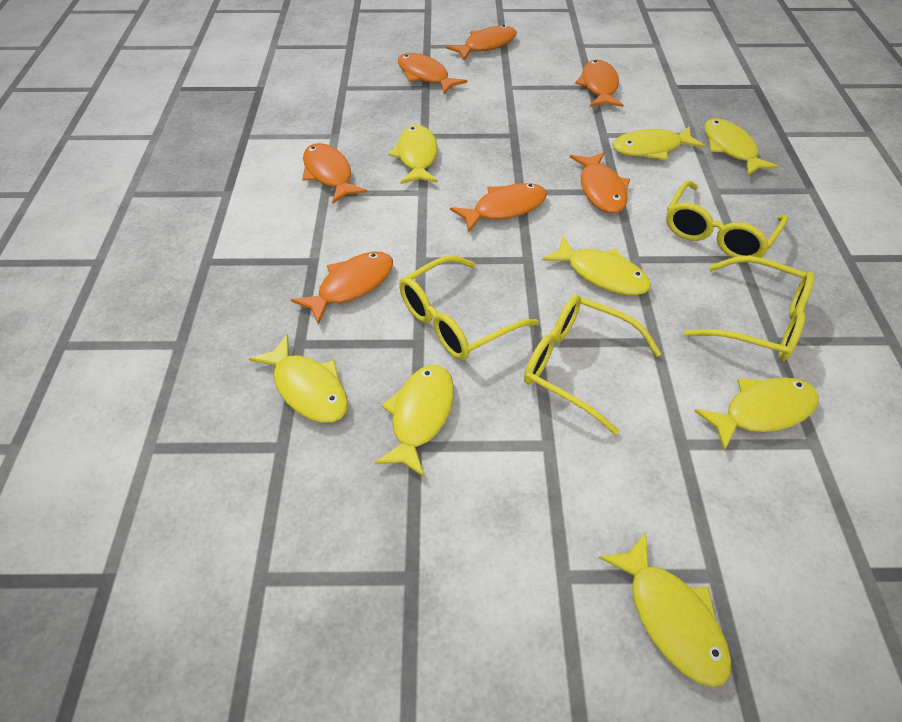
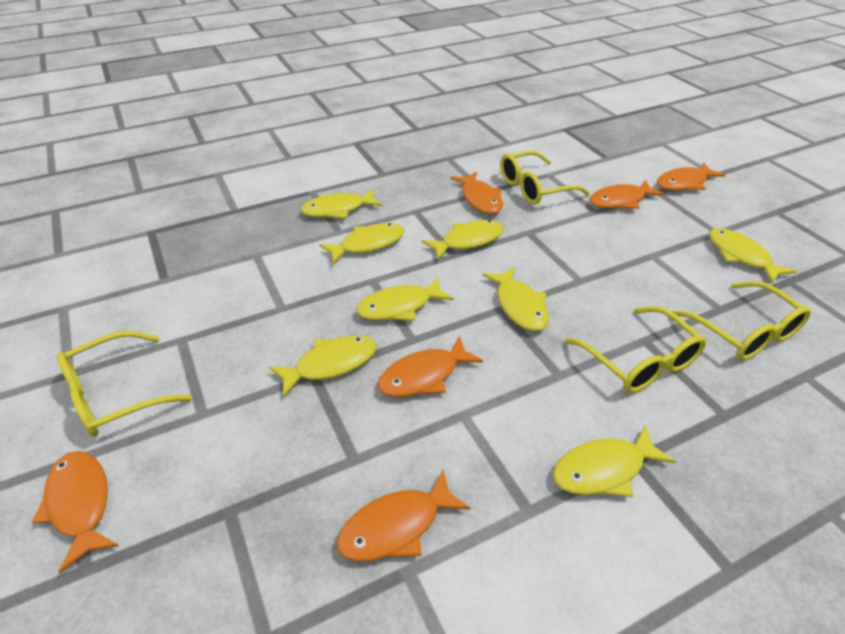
orange fish: [291,252,393,325] [302,143,367,204] [398,53,467,94] [446,25,516,60] [450,183,547,233] [570,152,630,213] [575,60,623,107] = 7 -> [32,451,119,573] [336,470,471,561] [377,335,483,397] [450,172,503,214] [590,180,665,209] [657,162,725,191] = 6

